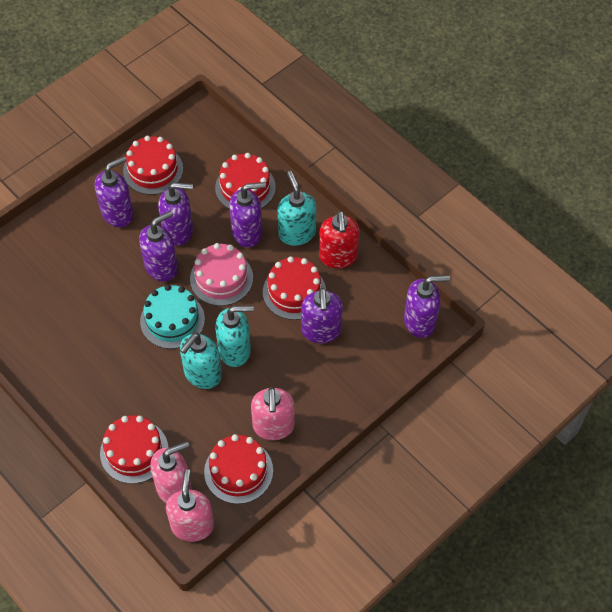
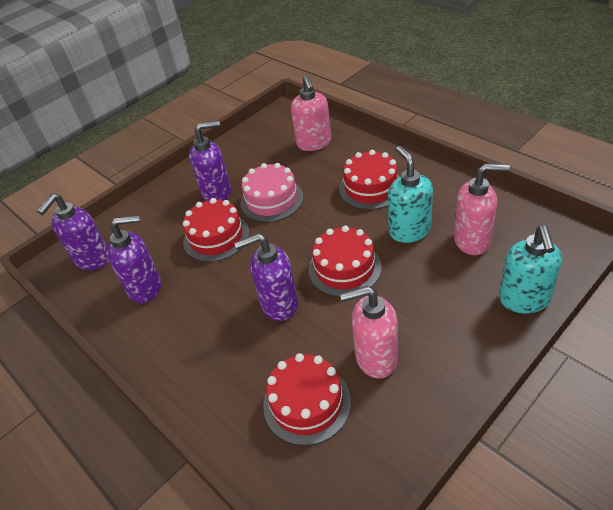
purple soap dispenser: [95,156,134,227] [139,211,178,281] [158,182,193,246] [229,182,266,247] [301,288,343,343] [404,275,450,338] = 6 -> [37,194,109,270] [107,215,161,303] [189,120,231,201] [234,233,298,321] = 4
red cake: [100,415,169,484] [123,136,183,195] [204,434,273,504] [215,153,276,209] [263,256,326,320] = 5 -> [183,198,249,262] [263,353,351,446] [308,226,382,297] [339,150,400,210] = 4
red soap dispenser: [319,211,359,268] = 1 -> none = 0
turquoise cake: [140,284,205,349] = 1 -> none = 0
turquoise soap dispenser: [180,333,222,389] [215,305,254,367] [278,171,316,246] = 3 -> [388,146,433,243] [499,225,562,313] = 2

